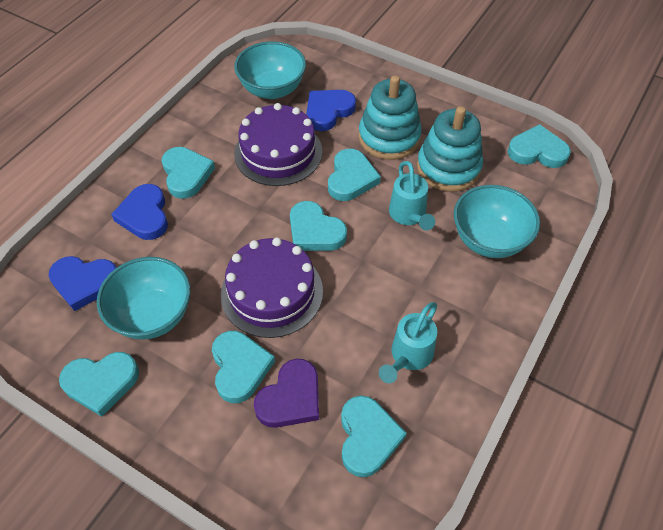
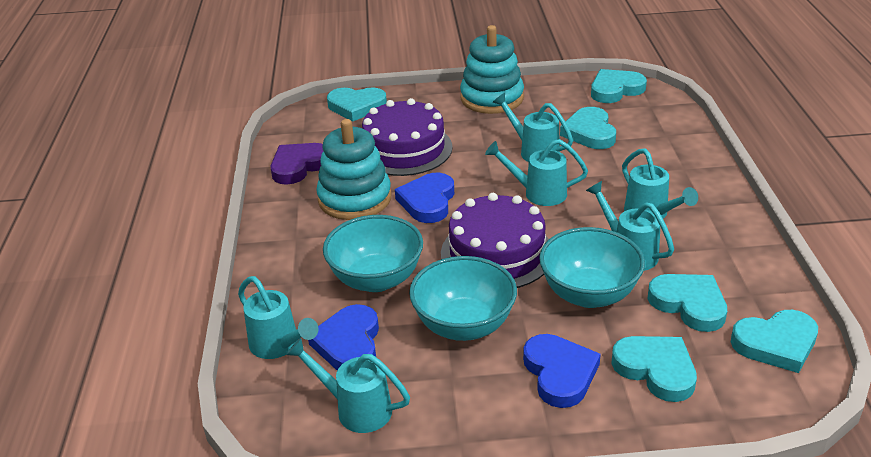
turquoise heart: [59,352,139,417] [162,147,215,199] [212,331,275,403] [290,201,347,251] [328,149,381,201] [341,396,407,477] [508,124,571,168] = 7 -> [327,87,387,121] [560,107,616,149] [591,69,647,103] [611,336,697,402] [648,274,727,332] [731,310,818,373] = 6
turquoise watering can: [379,302,437,383] [389,161,435,230] = 2 -> [238,276,319,359] [286,338,410,433] [485,139,588,206] [492,93,573,162] [586,181,674,271] [622,148,698,219] = 6

